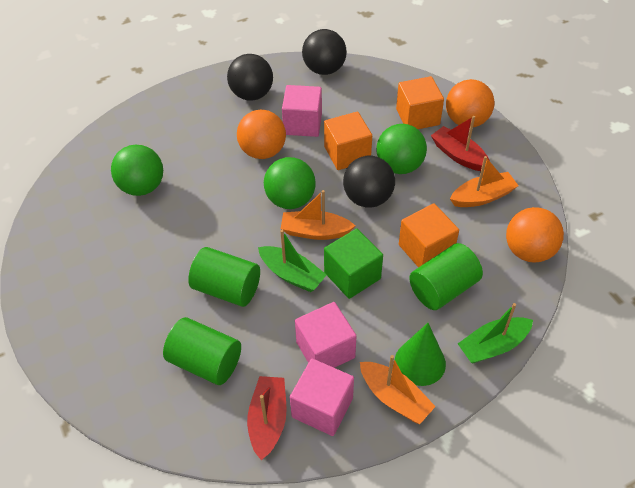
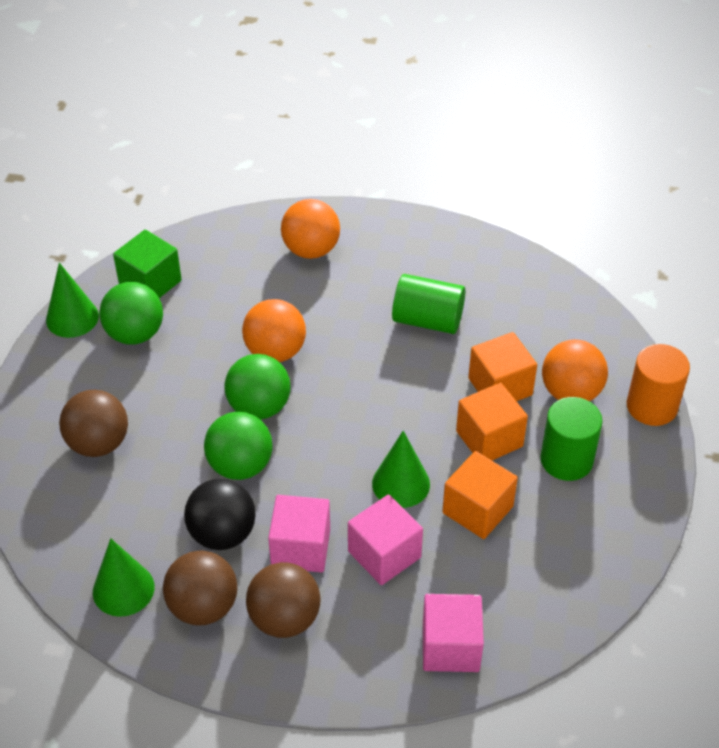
black ball: [227,54,273,101] [302,29,347,75] [343,156,395,208] = 3 -> [184,479,256,550] = 1
brown ball: none = 0 -> [59,390,128,457] [163,551,237,626] [246,562,320,638] = 3
green boat: [258,230,327,292] [458,303,533,363] = 2 -> none = 0
green cone: [395,323,446,386] = 1 -> [46,263,99,338] [93,538,155,617] [372,431,430,508] = 3
green cylinder: [163,317,241,385] [188,247,260,307] [409,243,483,310] = 3 -> [392,274,465,334] [540,397,603,481] = 2
orange boat: [281,190,355,240] [360,355,436,424] [450,156,519,207] = 3 -> none = 0
orange cylinder: none = 0 -> [627,344,690,426] = 1
red boat: [247,376,287,460] [431,116,490,171] = 2 -> none = 0

